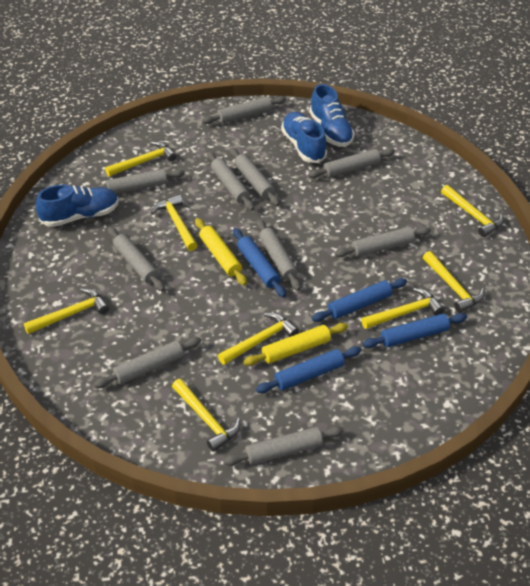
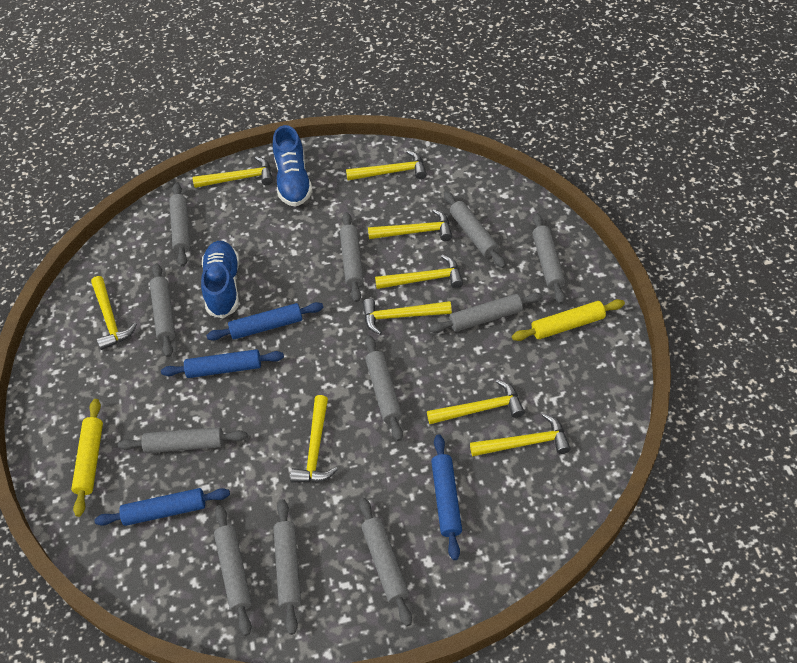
blue shoe: [36,184,119,227] [281,112,327,163] [309,84,355,147] = 3 -> [201,241,239,318] [273,125,312,207] = 2
grey rolling pin: [91,169,185,194] [94,337,201,388] [108,227,165,292] [202,96,286,124] [207,152,254,211] [223,426,344,466] [230,148,280,206] [257,219,301,291] [308,148,395,178] [334,227,431,257] = 10 -> [118,427,247,453] [150,263,175,357] [169,183,190,267] [214,505,252,636] [273,499,301,635] [340,212,364,302] [359,498,412,626] [365,335,403,441] [429,293,542,333] [444,192,506,268] [532,213,565,304] = 11
yellow hammer: [24,288,109,334] [105,141,177,177] [151,195,198,251] [172,379,240,452] [218,313,299,365] [361,288,444,329] [423,251,484,313] [441,185,504,237] = 8 -> [91,276,137,350] [193,156,273,188] [290,395,338,483] [346,150,427,180] [362,299,452,335] [368,209,452,241] [375,255,463,289] [427,379,525,424] [470,413,571,457] = 9

